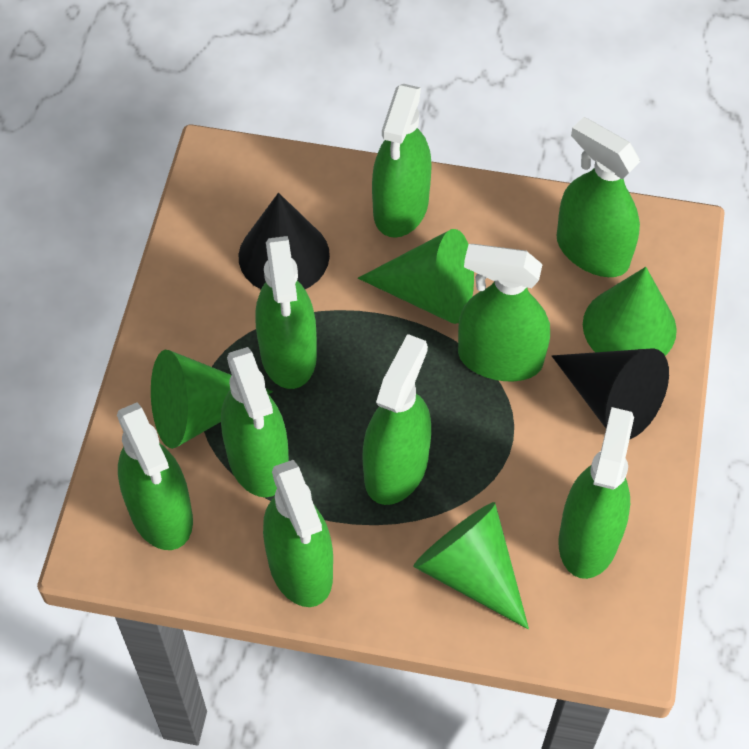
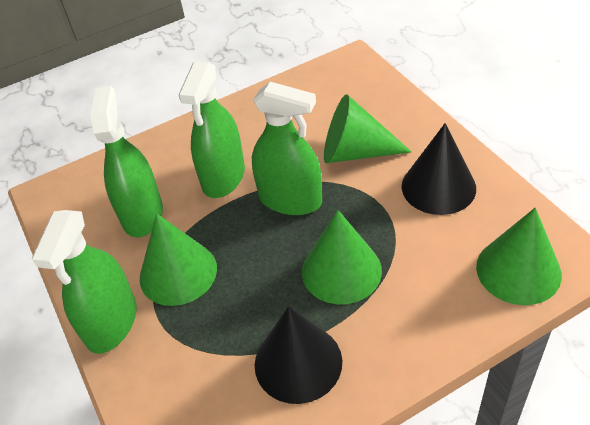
green spray bottle: [117,402,193,550] [221,347,289,497] [255,236,317,389] [263,460,333,607] [363,334,431,505] [372,84,432,238] [458,244,550,381] [557,117,640,277] [559,407,634,579] = 9 -> [32,210,137,354] [90,86,163,237] [178,61,245,198] [252,82,322,215] = 4

